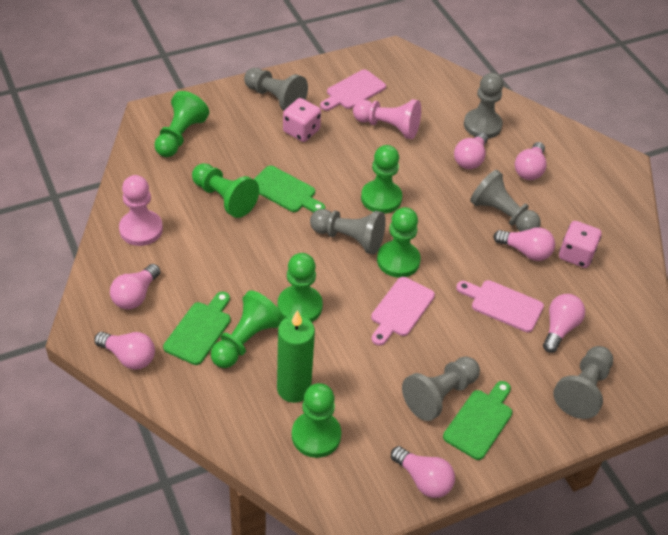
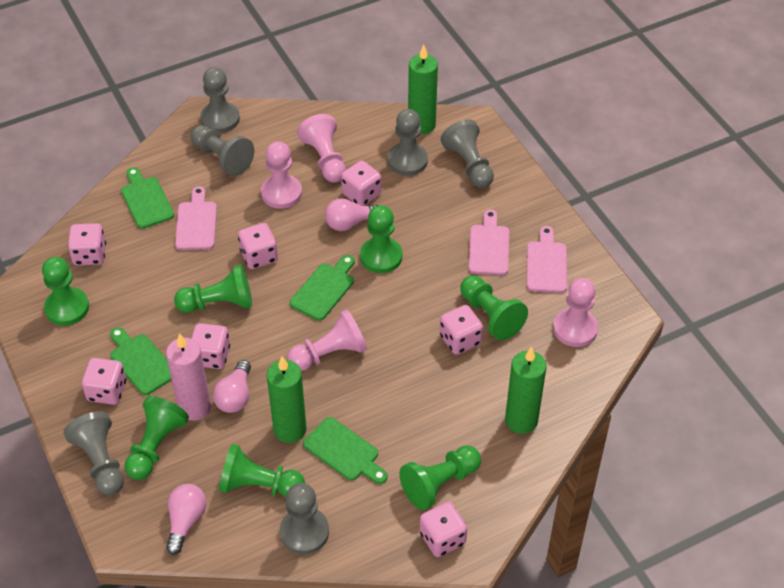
green candle: [277,310,315,403] = 1 -> [267,356,307,443] [408,45,438,134] [505,347,546,434] = 3
green cutting board: [163,291,231,365] [254,166,325,212] [443,381,512,460] = 3 -> [110,327,172,395] [121,167,174,229] [290,255,355,321] [303,417,388,484] = 4
pink candle: none = 0 -> [166,333,211,421] = 1
pink dice: [283,98,321,142] [559,221,602,268] = 2 -> [68,223,106,266] [82,358,126,405] [191,323,230,369] [238,223,278,269] [341,160,381,206] [420,502,467,557] [440,305,483,355] = 7
pink light bulb: [94,332,155,370] [110,264,160,310] [391,446,455,498] [454,132,488,169] [493,227,555,261] [515,142,547,180] [543,294,585,353] = 7 -> [166,484,207,555] [213,360,251,413] [325,198,378,231] = 3
pink pawn: [119,175,163,246] [353,99,421,139] = 2 -> [261,141,302,209] [287,309,367,371] [297,114,346,183] [553,278,598,347] = 4

